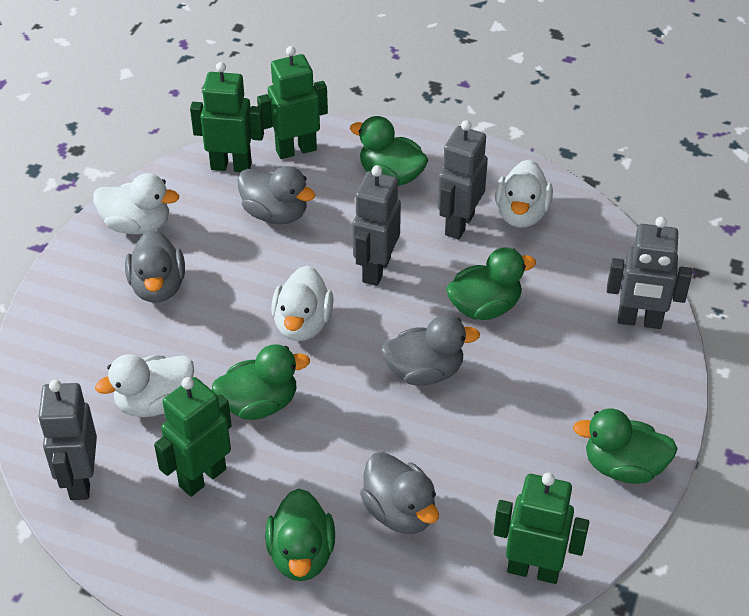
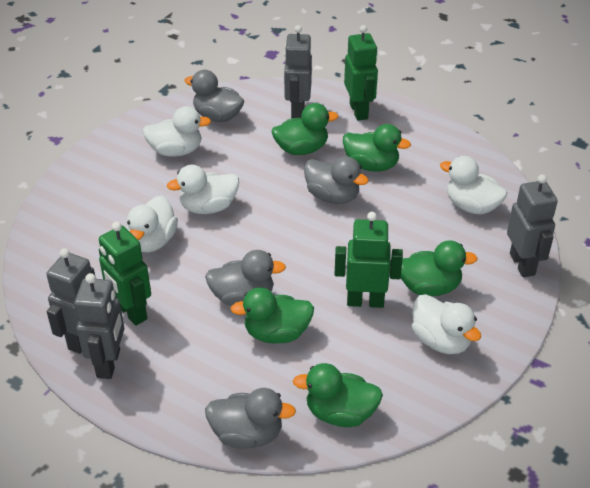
green robot: [154,377,232,497] [190,62,264,172] [257,46,328,159] [494,473,589,584] = 4 -> [99,222,151,326] [335,212,403,308] [344,25,378,121] = 3
white duck: [93,173,179,235] [95,354,194,417] [271,265,334,341] [495,159,553,228] = 4 -> [127,196,178,253] [142,106,211,157] [167,165,239,214] [412,294,481,354] [440,156,507,215] = 5

